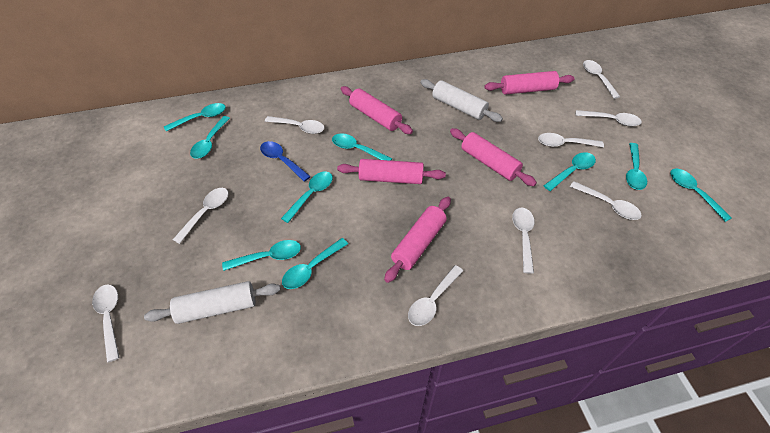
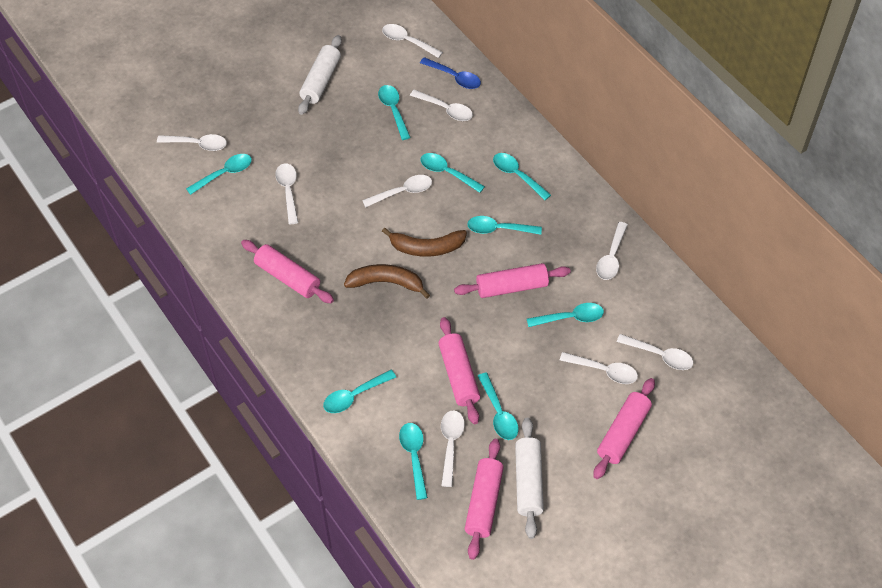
brown banana: none = 0 -> [344,264,430,299] [382,228,467,257] = 2

